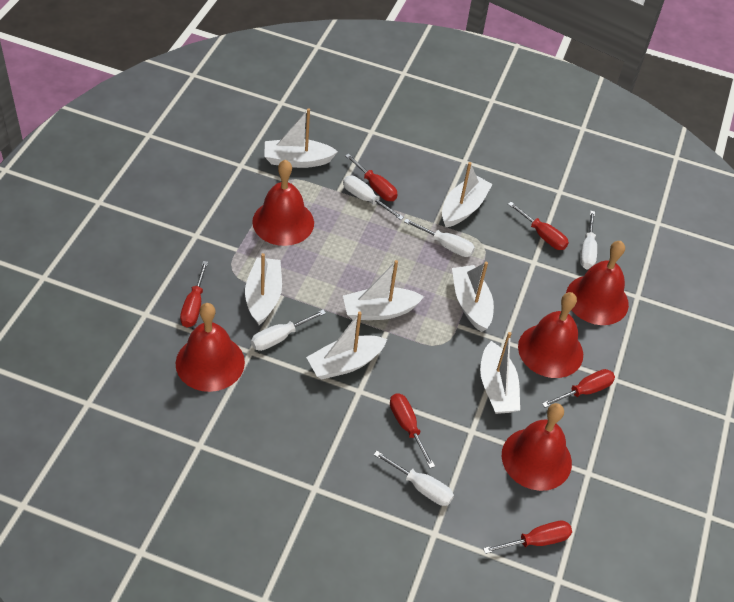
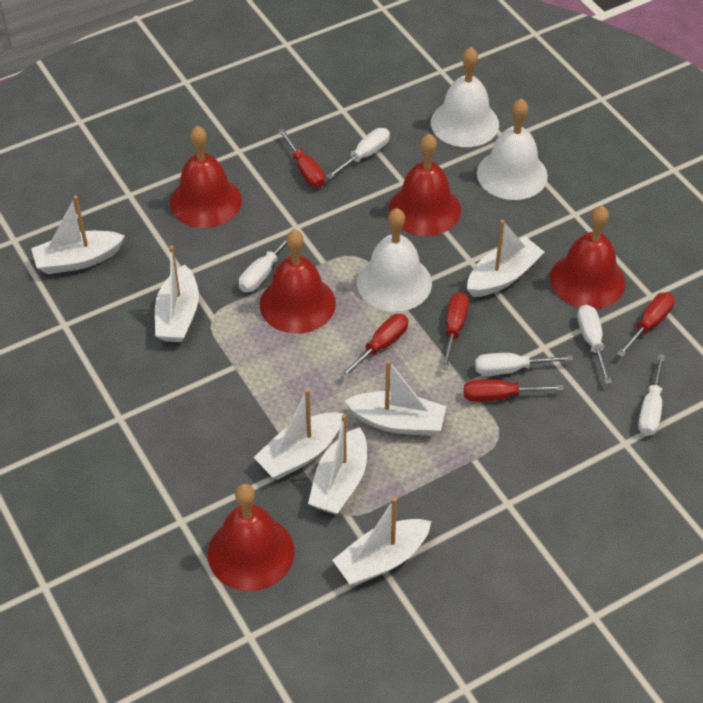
red screwdriver: [180,261,208,327] [345,154,398,201] [390,394,435,468] [483,521,572,554] [508,202,569,250] [542,369,615,408] = 6 -> [278,129,325,188] [340,314,408,378] [441,292,469,370] [464,379,564,402] [617,292,675,357] = 5
white bell: none = 0 -> [357,208,432,312] [431,47,499,147] [477,98,548,200] = 3

